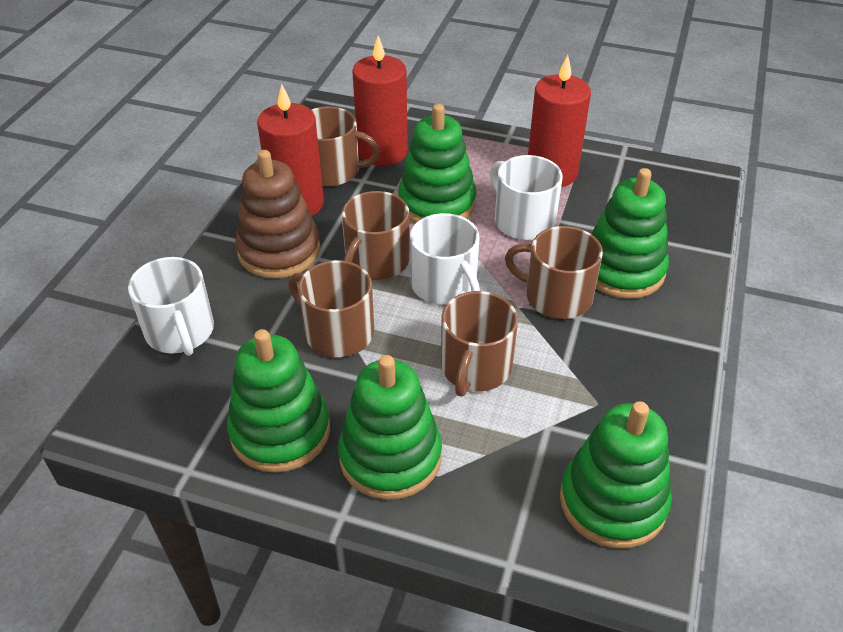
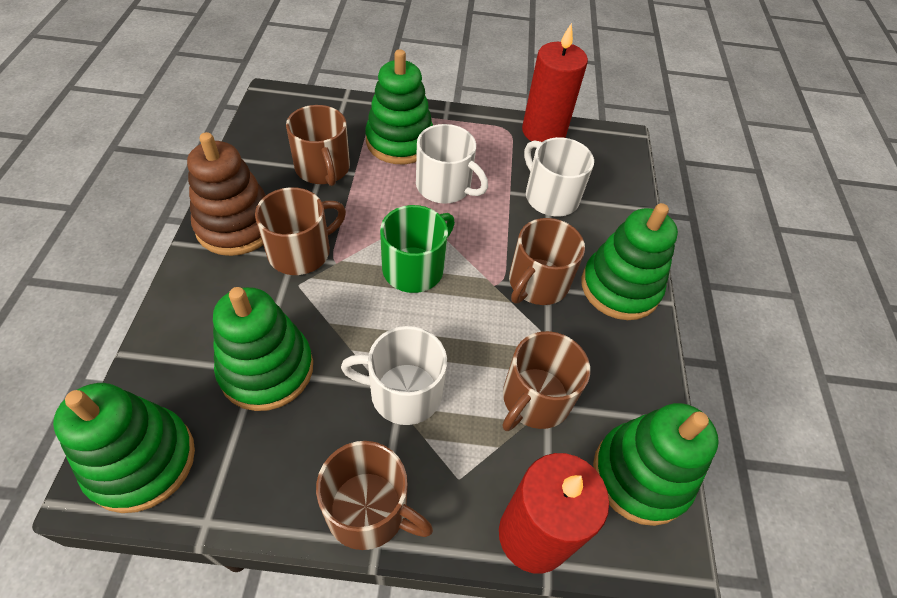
green mug: none = 0 -> [380,205,455,293] = 1
red candle: [257,84,324,216] [352,36,408,166] [528,55,591,187] = 3 -> [499,453,609,573] [522,23,588,142] = 2

